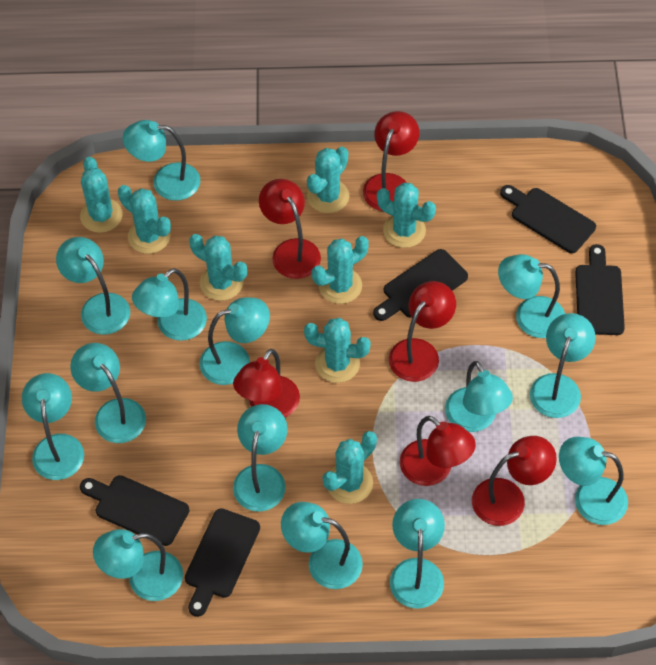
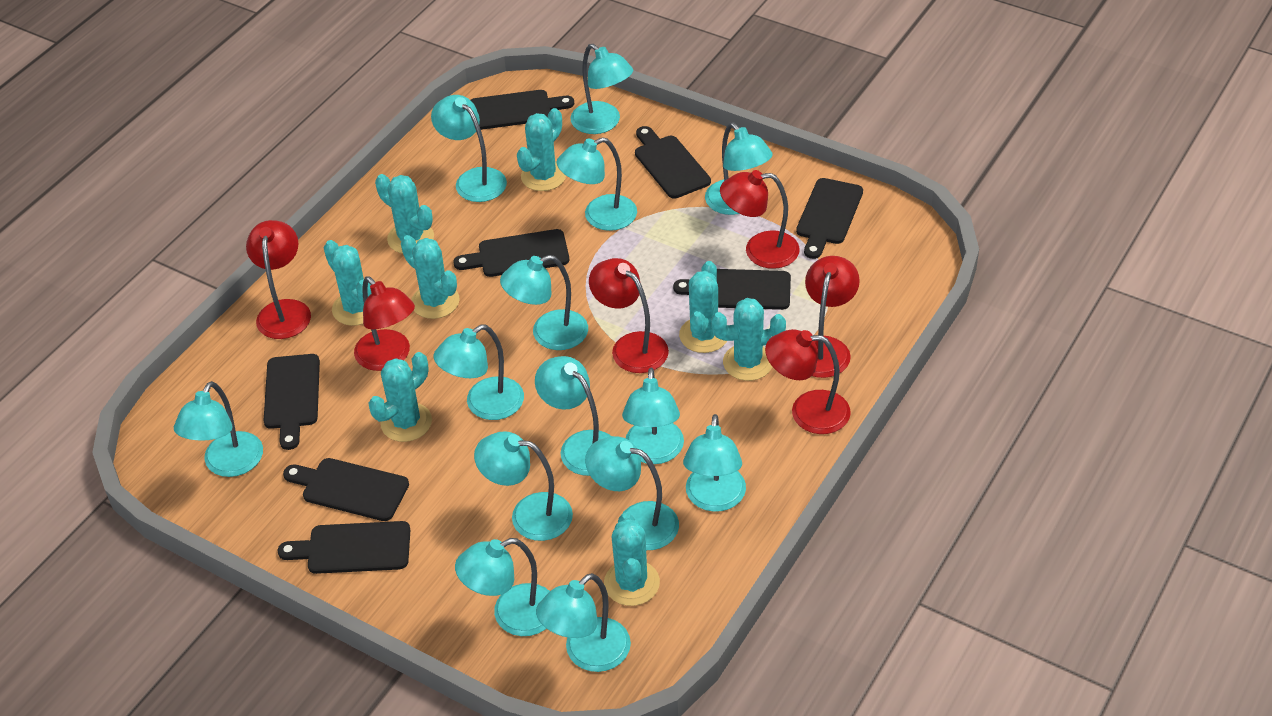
black cutting board: [80,475,189,546] [185,508,260,617] [373,249,468,321] [500,185,596,253] [575,244,625,335] = 5 -> [263,354,320,450] [278,521,410,574] [283,458,409,521] [454,229,569,277] [471,90,574,130] [635,126,711,198] [673,269,791,310] [796,178,863,259] = 8

